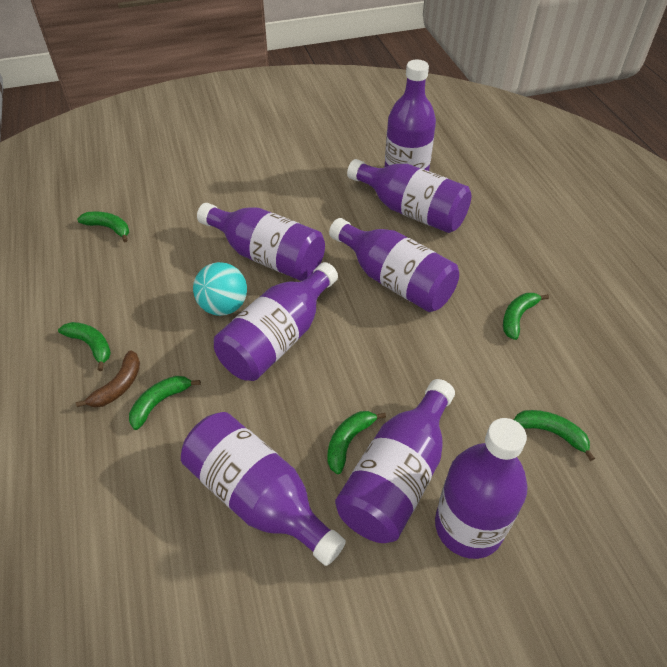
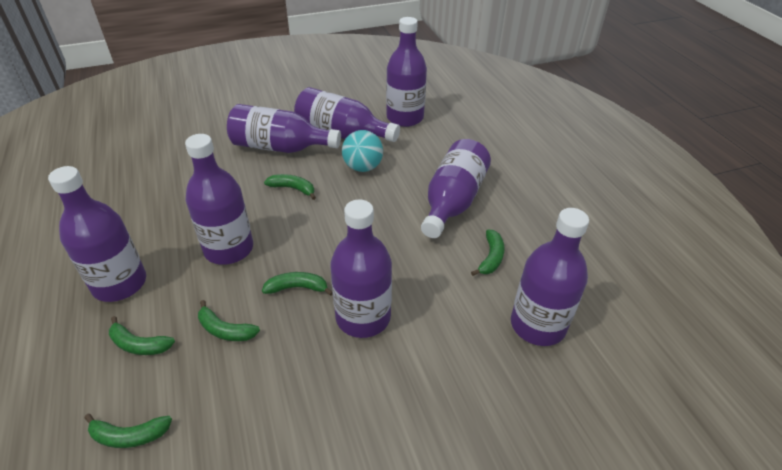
brown banana: [76,350,140,408] = 1 -> none = 0

